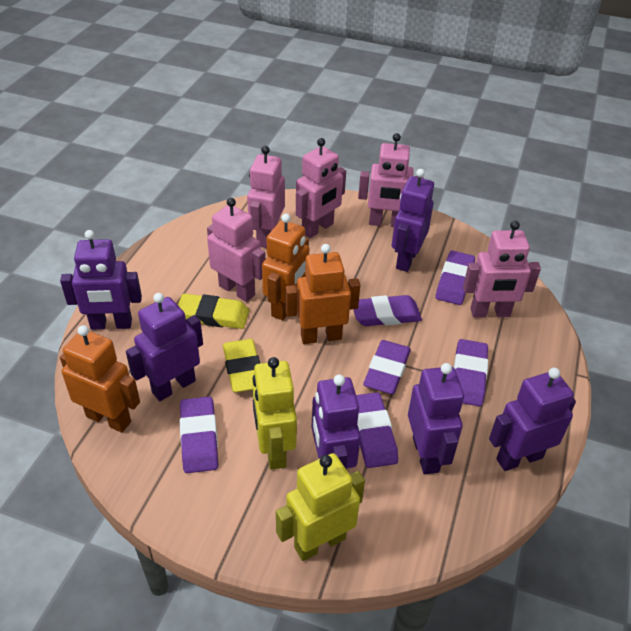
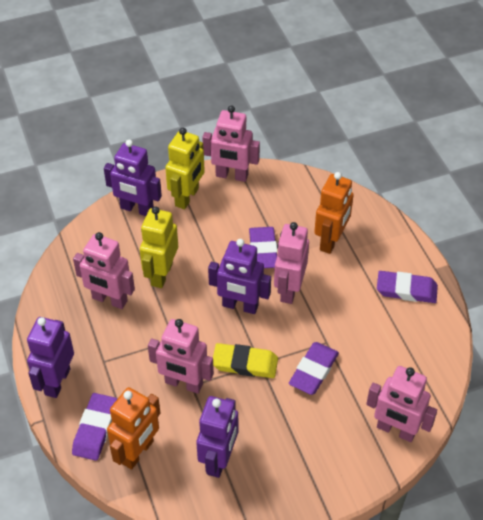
orange robot: [60,325,140,433] [262,213,309,320] [286,244,360,344] = 3 -> [107,387,160,470] [314,172,354,254] = 2
purple eraser: [180,397,218,473] [353,295,422,326] [356,392,398,468] [363,340,411,394] [436,251,475,305] [454,339,488,407] = 6 -> [72,393,117,461] [249,227,278,268] [289,342,339,395] [377,271,438,303] = 4
purple robot: [60,230,142,330] [126,293,203,401] [311,374,361,470] [392,169,434,272] [408,363,464,474] [489,368,576,471] = 6 -> [27,317,74,398] [104,140,162,216] [196,396,238,478] [208,239,271,314] = 4
yellow eraser: [178,294,249,329] [223,339,260,392] = 2 -> [213,343,278,378] = 1

